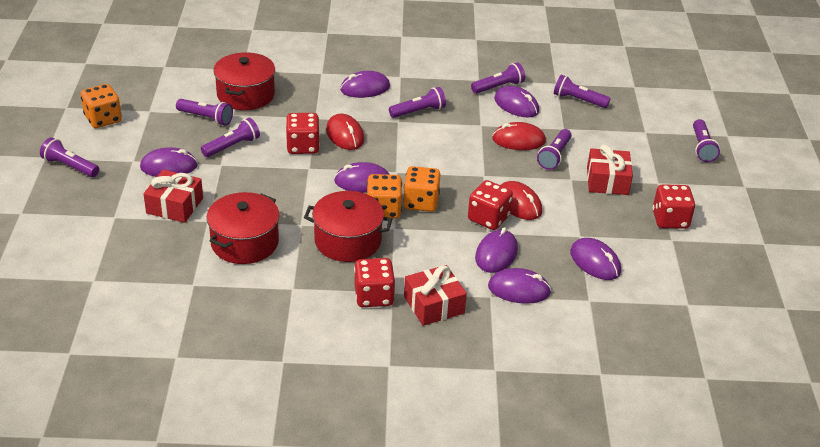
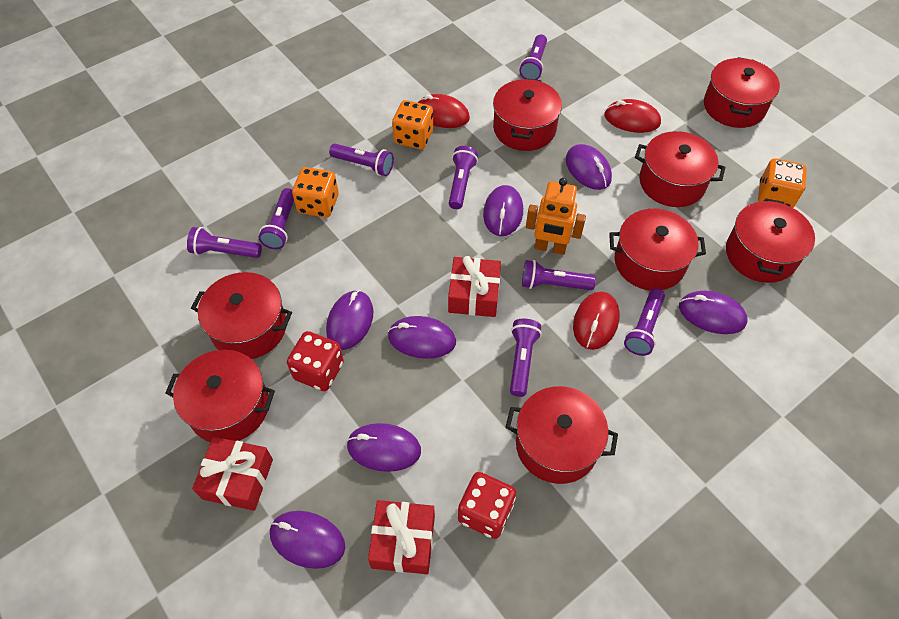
orange robot: none = 0 -> [526,178,586,255] = 1
red dice: [286,113,320,154] [354,258,395,307] [468,180,513,230] [653,184,695,229] = 4 -> [287,331,344,391] [458,472,516,539] = 2
red pot: [207,192,280,264] [213,52,275,110] [304,191,392,262] = 3 -> [165,350,275,442] [191,272,292,359] [493,78,562,151] [505,386,618,484] [609,209,706,291] [635,131,726,207] [704,57,780,128] [726,198,815,283] = 8

